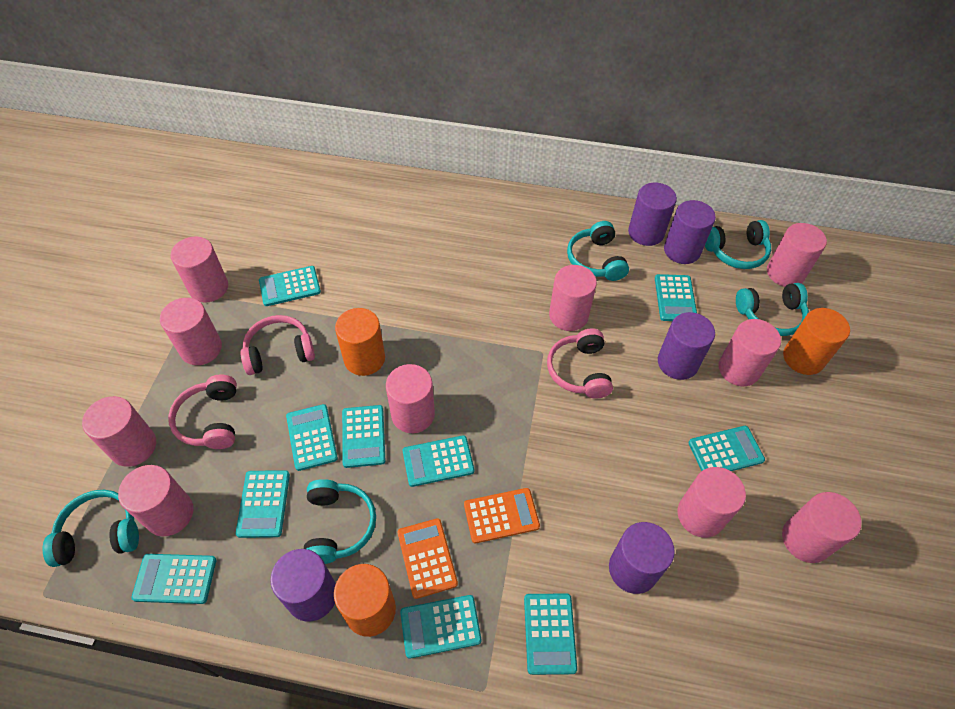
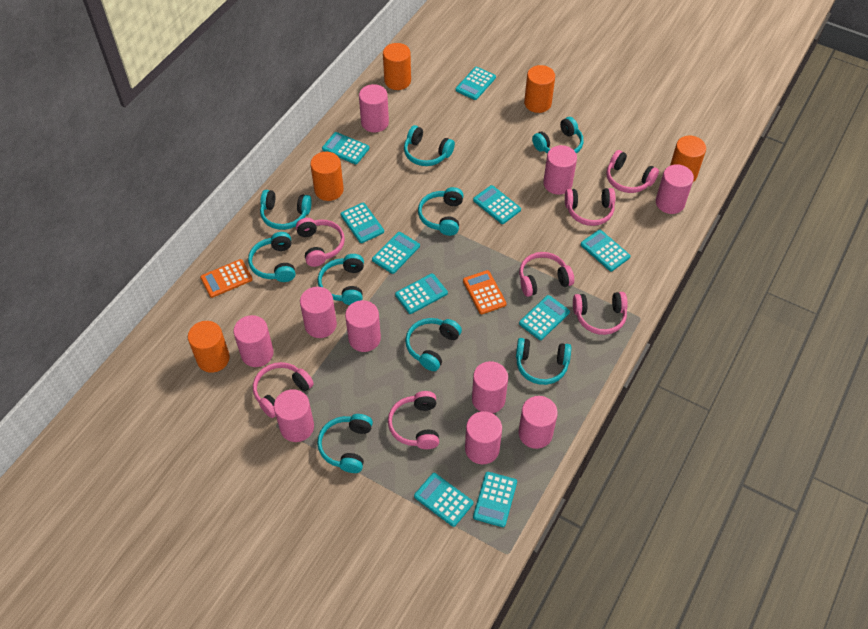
orange cylinder: [334,564,396,637] [335,308,385,376] [783,308,850,375] = 3 -> [188,321,230,373] [310,152,344,201] [383,43,411,90] [524,65,555,113] [670,136,706,182] = 5
pink headphones: [168,374,237,449] [240,315,315,375] [547,328,613,399] = 3 -> [253,362,314,418] [296,218,345,267] [388,391,439,449] [519,252,574,297] [565,188,615,226] [573,292,628,335] [606,150,659,193] = 7
purple cylinder: [270,549,336,622] [609,522,675,594] [628,183,677,246] [658,312,715,380] [664,200,716,264] = 5 -> none = 0
turquoise headphones: [42,490,139,567] [304,479,376,564] [567,221,629,281] [705,220,771,269] [736,283,809,336] = 5 -> [248,232,295,282] [260,190,312,230] [317,414,373,473] [318,254,364,305] [404,125,455,166] [405,318,462,371] [418,187,464,236] [516,338,571,385] [532,117,583,154] = 9

